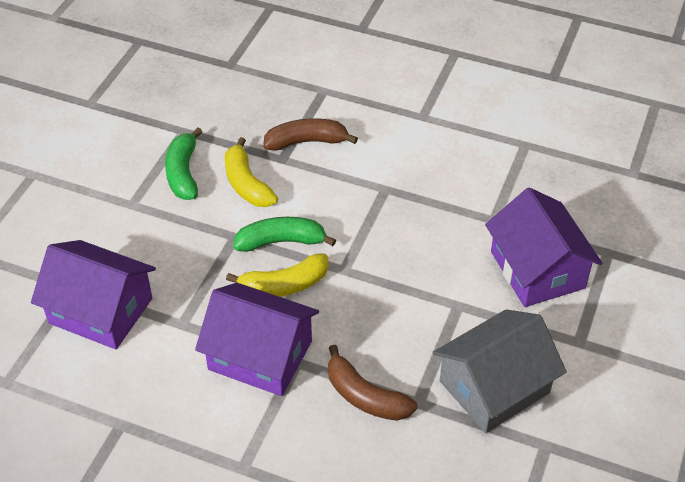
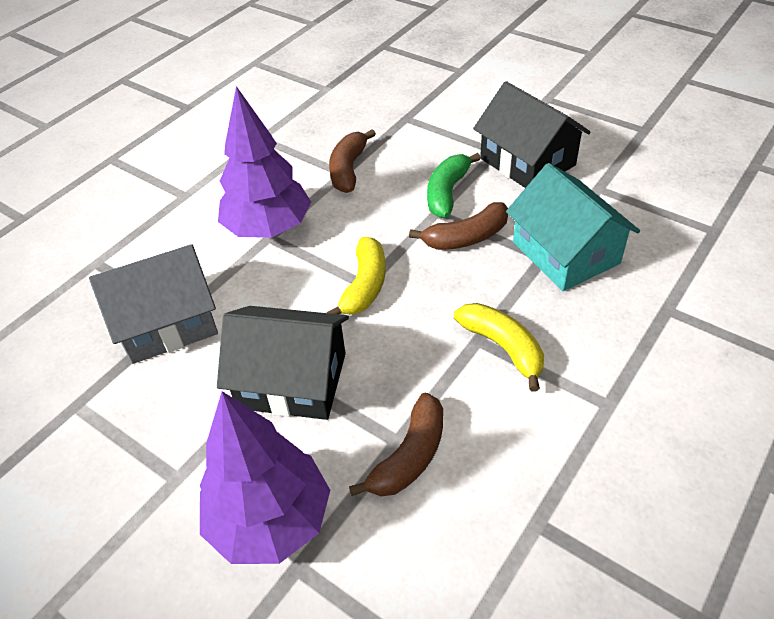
black house: none = 0 -> [217,306,349,420] [473,81,591,188] = 2
brown banana: [263,118,358,151] [328,345,418,421] = 2 -> [329,129,376,193] [349,393,443,496] [409,202,508,250] = 3
green banana: [165,128,202,200] [233,217,336,252] = 2 -> [427,153,481,218] = 1
purple house: [31,240,156,349] [195,283,319,396] [485,187,603,307] = 3 -> none = 0
purple tree: none = 0 -> [200,391,330,564] [218,86,311,238] = 2
turquoise house: none = 0 -> [506,163,640,291] = 1

